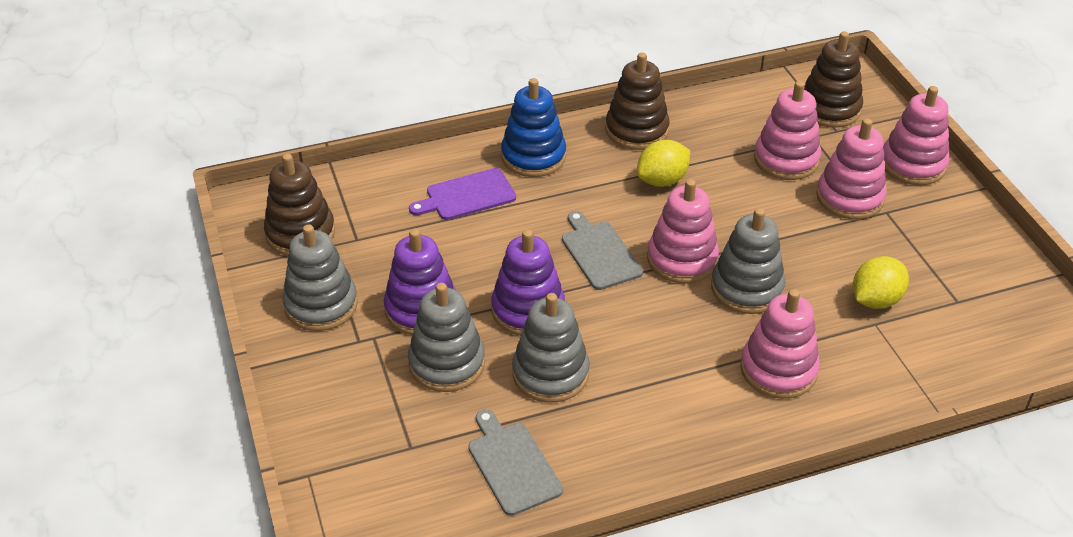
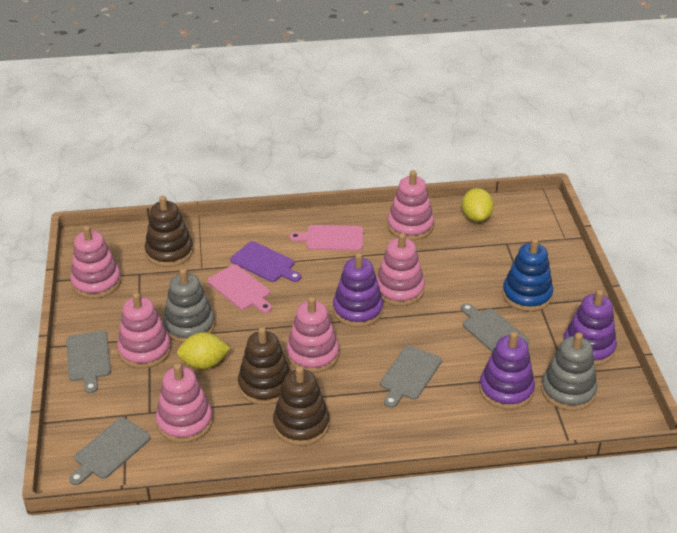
grey cutting board: [468,409,563,516] [562,211,643,290] = 2 -> [66,331,111,393] [69,418,151,485] [380,346,442,408] [461,303,529,352] = 4
grey stacking toy: [282,224,358,331] [408,283,485,392] [512,293,590,403] [711,208,785,314] = 4 -> [163,268,215,343] [541,332,597,411] = 2
pink cutting board: none = 0 -> [208,264,272,313] [289,225,363,251] = 2
pink stacking toy: [647,179,719,284] [740,289,820,399] [754,81,821,180] [816,118,887,220] [883,86,949,185] = 5 -> [71,226,121,299] [117,292,171,369] [156,363,213,443] [286,297,339,373] [376,233,425,306] [388,171,434,240] = 6
purple stacking toy: [384,229,456,335] [491,230,565,336] = 2 -> [333,253,383,327] [479,331,535,410] [563,290,617,366] = 3

